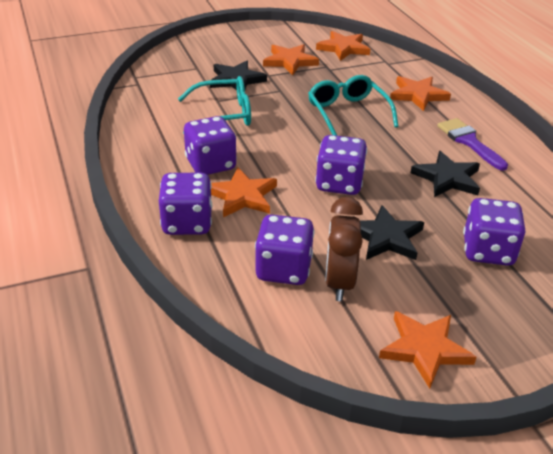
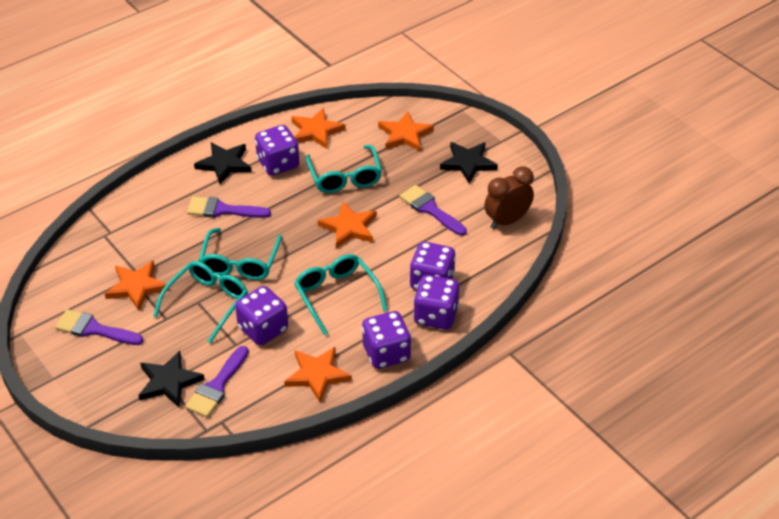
purple brush: [437,118,508,171] = 1 -> [55,309,143,345] [185,346,249,417] [187,197,271,218] [400,185,467,236] = 4
turquoise glasses: [178,76,251,134] [308,75,399,136] = 2 -> [153,261,248,344] [199,228,282,280] [294,254,387,335] [306,145,382,193] = 4

